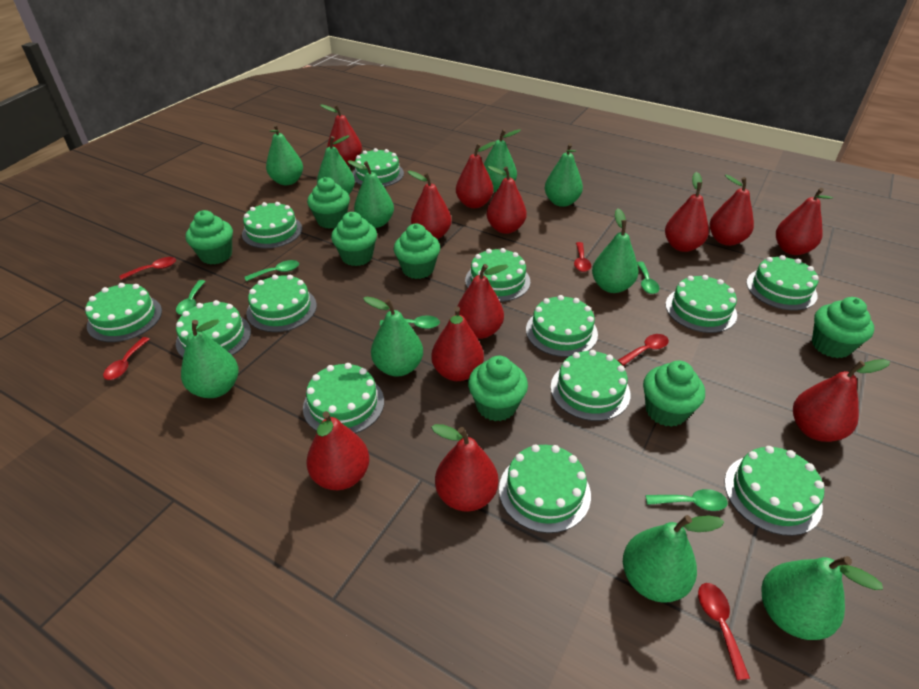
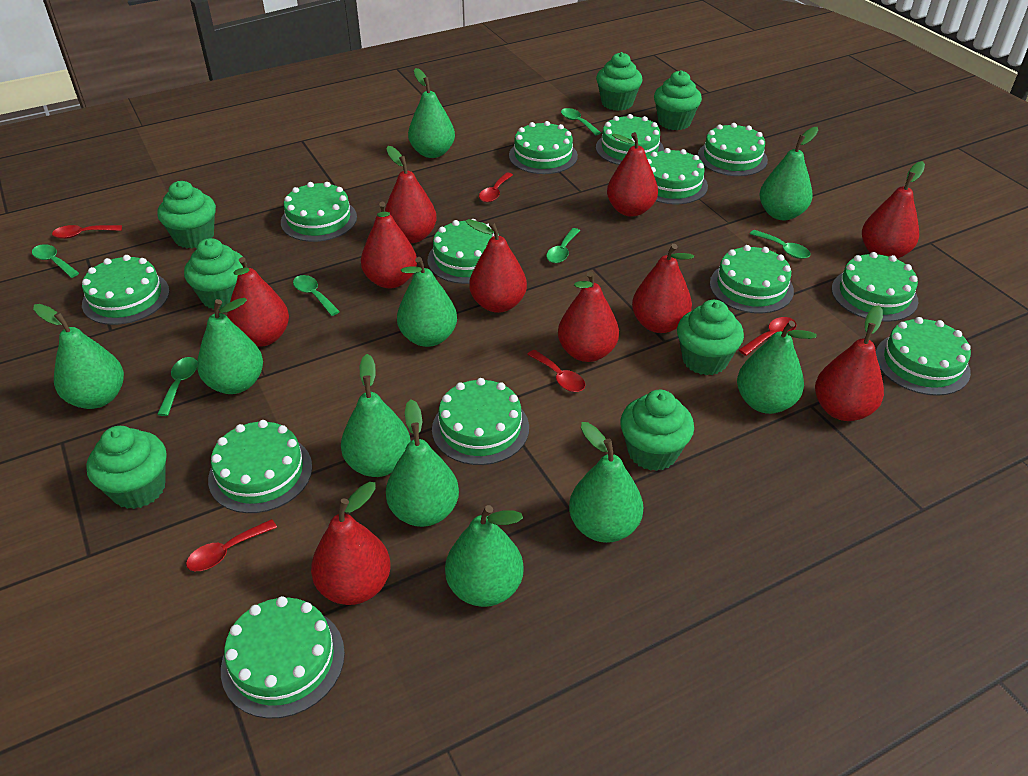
green spoon: [176,280,205,315] [245,260,299,281] [380,315,440,329] [637,262,660,294] [645,489,728,511] = 5 -> [32,244,79,278] [157,357,197,416] [293,275,340,316] [546,228,580,263] [561,108,601,136] [750,230,810,259] = 6
red pear: [306,411,370,490] [320,104,362,165] [407,171,451,239] [431,306,484,381] [431,424,498,512] [455,264,508,339] [456,141,496,208] [486,166,527,234] [665,172,709,252] [710,174,754,246] [776,188,833,255] [793,359,890,442] = 12 -> [227,257,289,347] [311,482,391,605] [361,202,417,288] [385,146,437,243] [466,219,527,313] [558,271,619,362] [607,132,658,217] [632,244,694,333] [815,305,884,421] [862,161,925,259] = 10

